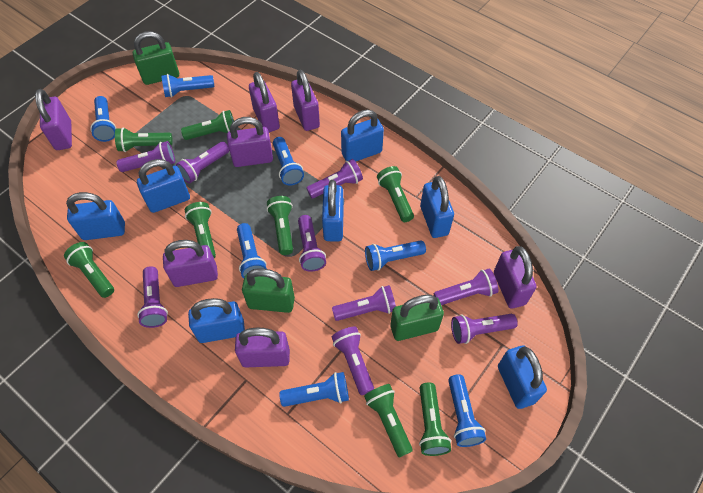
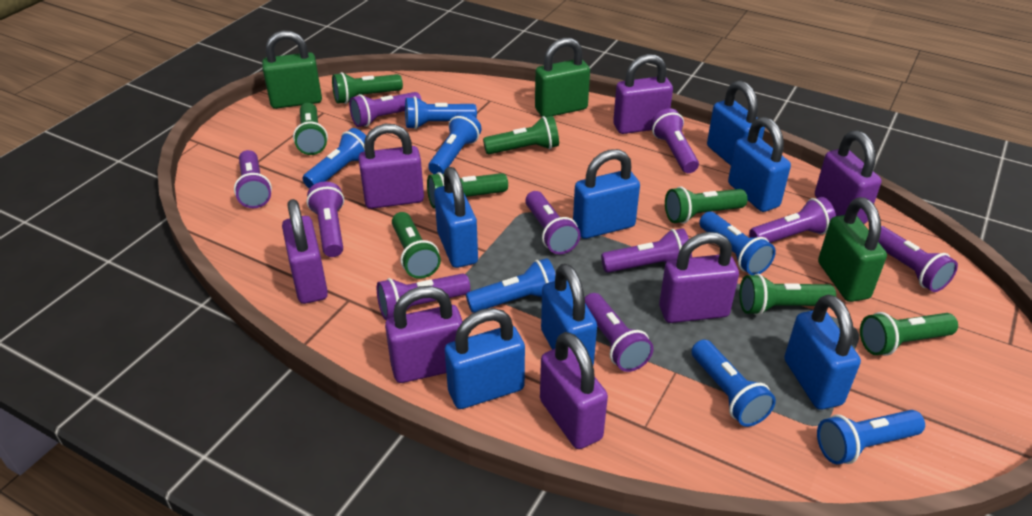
purple flashlight: [116,141,175,172] [137,266,168,328] [176,142,229,183] [298,215,326,272] [306,159,363,198] [332,285,396,321] [332,327,374,395] [434,269,498,305] [451,314,518,344] = 9 -> [234,150,272,208] [307,181,344,257] [349,92,421,127] [377,273,470,320] [525,191,581,254] [585,293,654,372] [601,228,692,273] [651,108,699,173] [749,197,836,243] [878,226,958,292] = 10

